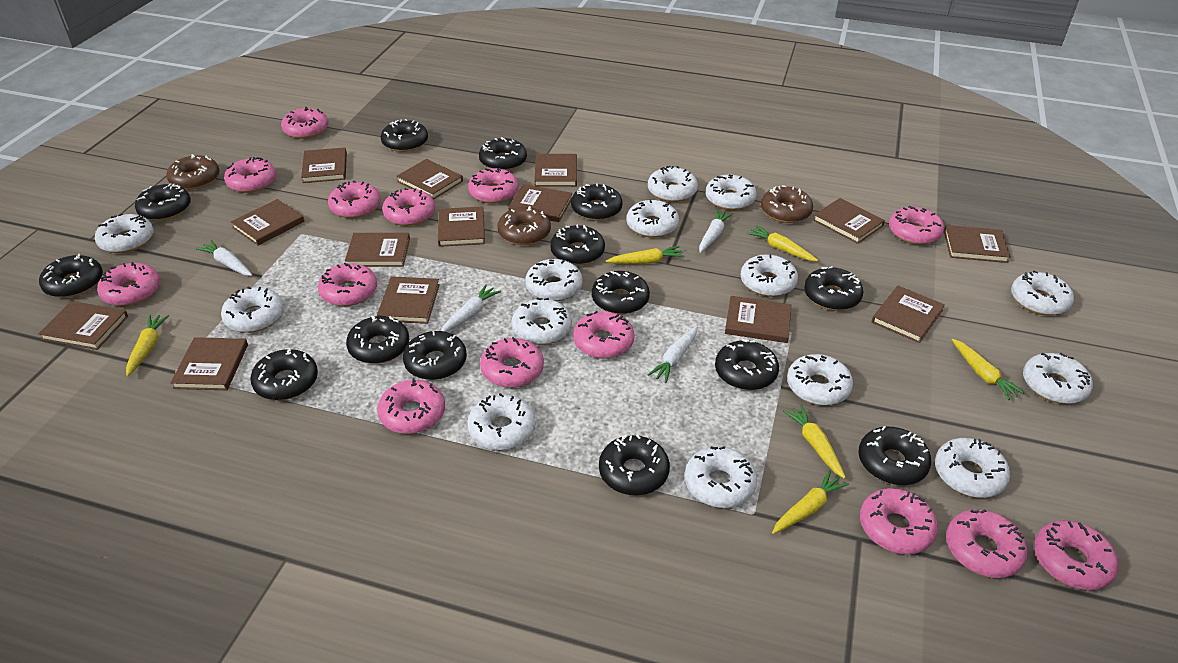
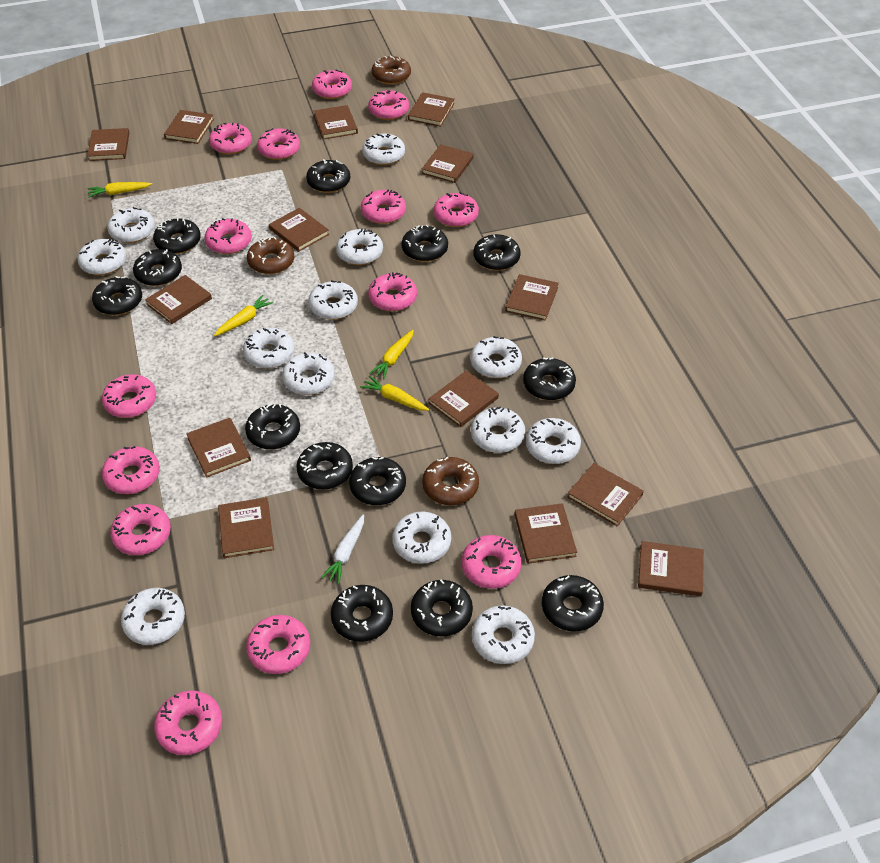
black donut: [39,254,103,298] [135,184,191,221] [250,348,318,400] [346,315,409,364] [381,119,428,152] [403,331,467,380] [479,137,527,171] [550,225,605,265] [571,183,623,221] [592,271,650,314] [599,434,670,496] [715,339,779,390] [804,266,863,311] [858,426,931,485] = 14 -> [92,276,142,315] [133,249,182,286] [153,218,201,254] [245,404,300,450] [296,442,353,490] [306,159,350,193] [331,585,393,642] [349,457,406,505] [402,225,448,262] [411,580,473,637] [473,234,521,271] [523,357,576,400] [541,575,604,632] = 13
white carrot: [196,240,252,276] [441,284,501,332] [648,326,697,383] [699,209,733,253] = 4 -> [321,514,364,584] = 1
white donut: [95,213,154,253] [221,286,284,333] [467,393,536,450] [511,297,572,345] [525,259,583,301] [627,200,679,238] [648,166,698,202] [684,446,757,508] [706,175,757,210] [741,254,798,297] [787,354,853,405] [935,438,1010,498] [1011,270,1074,315] [1023,353,1093,404] = 14 -> [77,239,126,275] [107,207,155,243] [121,588,185,645] [243,328,294,368] [282,352,335,395] [309,280,358,320] [336,229,383,265] [362,134,405,165] [392,512,451,564] [470,336,522,378] [471,407,525,453] [472,605,535,664] [526,418,581,464] = 13
yellow carrot: [126,315,169,377] [606,246,684,264] [747,225,818,261] [772,470,849,534] [783,405,846,479] [952,339,1025,400] = 6 -> [87,182,152,198] [214,295,273,336] [360,376,429,411] [369,330,414,379] = 4

